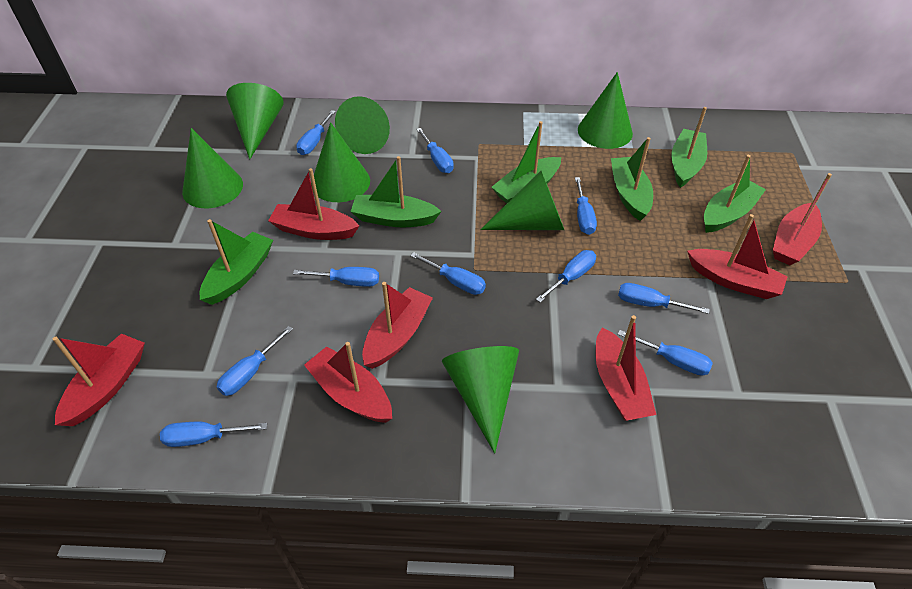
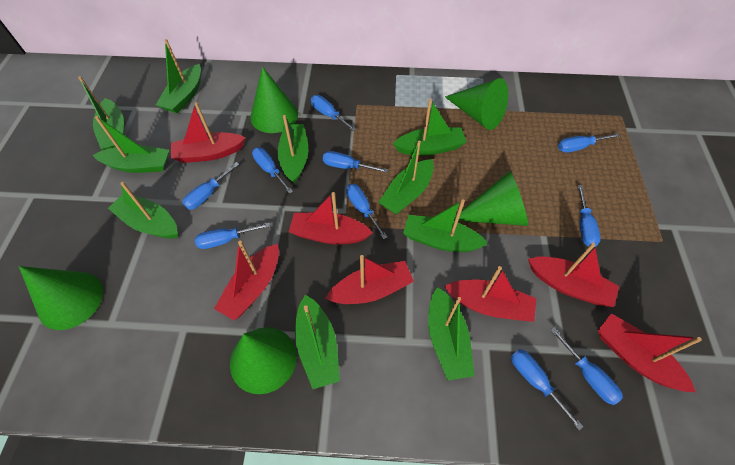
green boat: [199,219,273,305] [350,156,442,227] [491,121,561,203] [611,137,653,221] [671,107,707,188] [704,155,766,233] = 6 -> [78,76,124,150] [93,116,169,173] [108,182,178,238] [156,39,201,114] [277,115,308,184] [295,295,340,389] [378,141,434,215] [393,99,466,156] [403,199,488,252] [428,287,474,380] = 10
green cone: [182,128,243,208] [226,83,284,159] [311,122,370,202] [335,96,390,154] [442,346,519,453] [480,171,564,230] [578,72,633,149] = 7 -> [19,266,103,330] [230,327,297,394] [250,67,298,133] [445,78,508,130] [454,171,528,226] = 5

